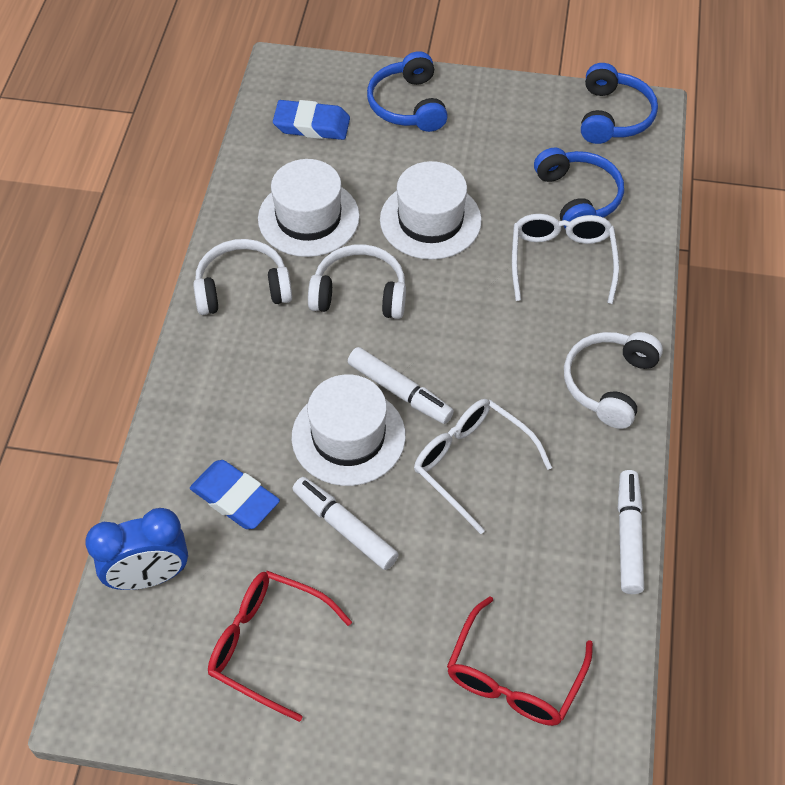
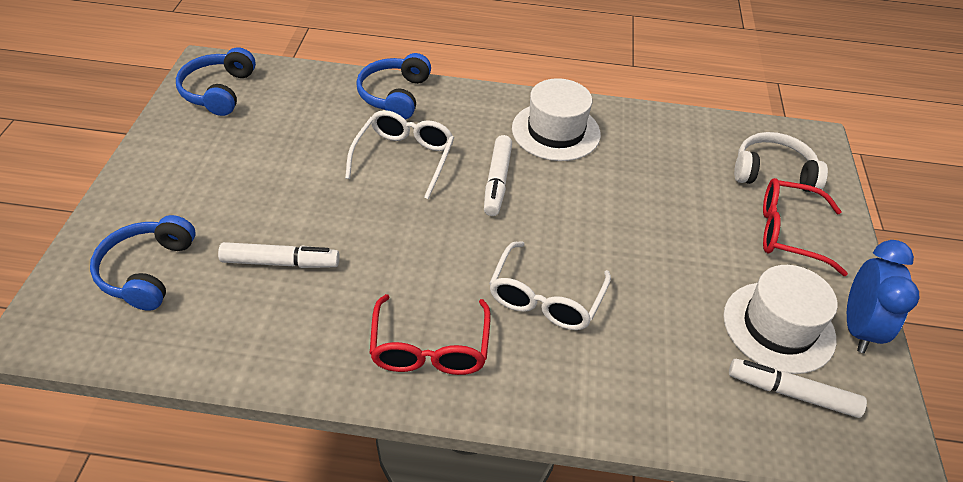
blue eraser: [190,460,280,529] [273,100,350,140] = 2 -> none = 0
white hat: [258,159,360,257] [291,374,406,486] [380,161,482,260] = 3 -> [512,78,601,161] [723,265,837,374] = 2
white headphones: [193,239,292,315] [308,244,406,319] [564,332,663,429] = 3 -> [734,132,828,193] = 1

